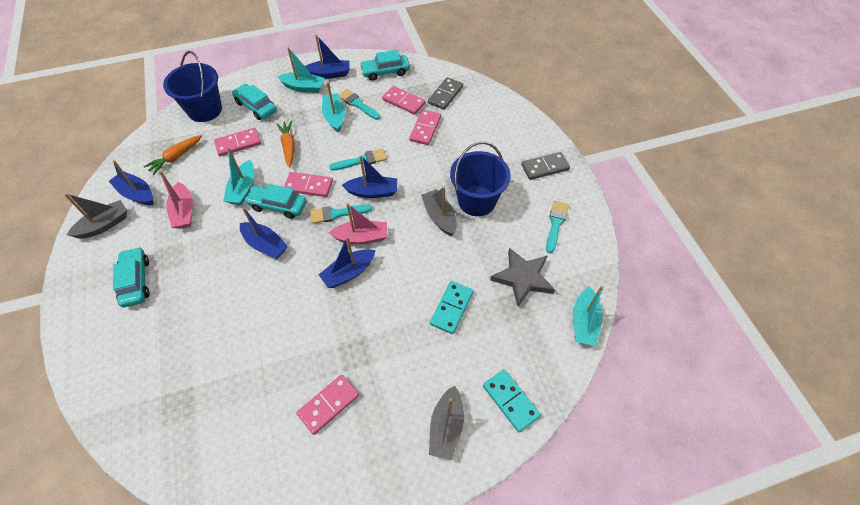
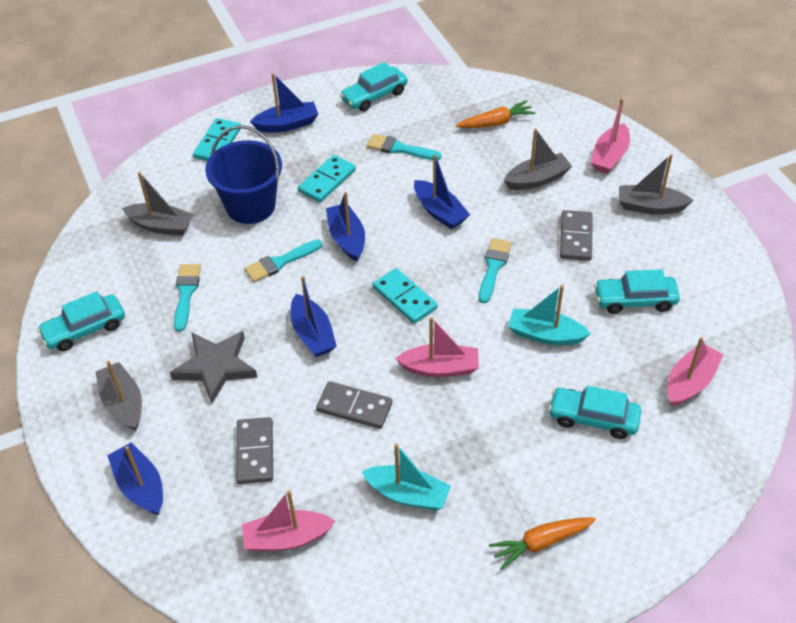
blue bucket: [163,51,222,122] [450,142,511,216] = 2 -> [205,125,282,224] = 1
grey boat: [64,193,127,239] [421,187,457,236] [429,385,464,460] = 3 -> [95,361,142,431] [122,172,194,236] [504,129,572,190] [619,154,693,215] = 4
grey domino: [428,77,463,110] [521,152,570,180] = 2 -> [236,417,273,484] [316,381,392,429] [560,210,593,261] = 3
pink boat: [159,171,193,229] [329,203,387,244] = 2 -> [242,490,335,552] [395,317,479,377] [591,98,630,174] [667,337,724,406] = 4
pink domino: [214,128,261,156] [284,172,333,197] [296,375,359,435] [382,86,426,115] [409,110,441,145] = 5 -> none = 0
turquoise boat: [223,147,254,205] [277,47,325,93] [322,82,345,133] [573,286,603,346] = 4 -> [361,444,451,511] [508,285,591,345] = 2
turquoise domino: [430,281,473,334] [483,369,541,432] = 2 -> [193,118,241,161] [298,155,356,202] [373,268,437,324] = 3

